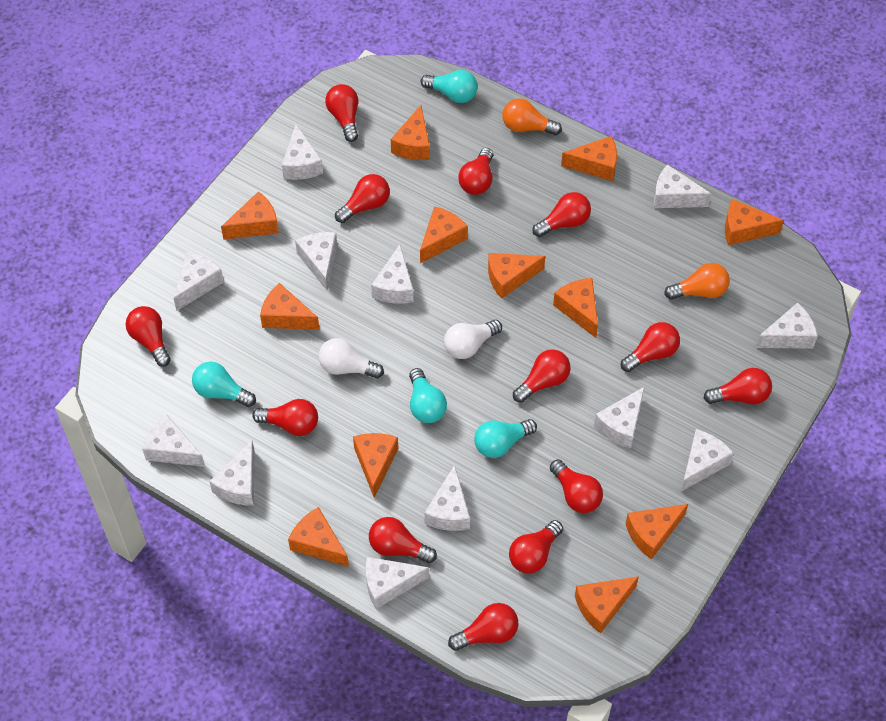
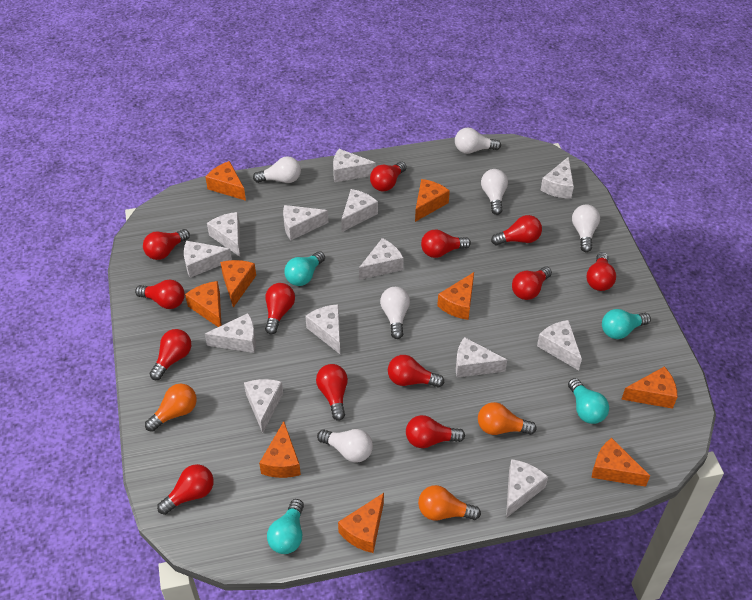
orange cheese: [221,191,279,240] [260,283,320,330] [288,507,349,567] [353,433,398,498] [391,105,430,160] [420,206,468,263] [488,253,545,299] [553,278,598,338] [561,136,617,181] [575,577,639,634] [626,504,688,560] [725,199,784,245] = 12 -> [185,281,222,327] [206,161,246,201] [220,260,256,308] [259,421,301,478] [338,493,384,553] [415,179,450,222] [437,272,474,320] [591,438,650,487] [621,366,678,409] = 9
orange light bulb: [502,98,562,135] [664,263,730,300] = 2 -> [145,384,197,432] [418,485,481,521] [478,402,537,435] = 3
white cheese: [142,415,205,467] [173,252,224,311] [209,441,255,506] [282,124,323,180] [295,232,337,290] [366,557,429,609] [371,245,414,304] [424,465,470,531] [594,387,644,448] [654,164,711,208] [681,429,734,491] [755,303,818,349] = 12 -> [184,241,232,278] [205,313,256,353] [207,212,240,257] [244,379,283,433] [283,205,328,241] [305,304,340,354] [333,149,376,182] [341,189,378,232] [359,238,404,280] [456,337,507,378] [506,459,548,518] [537,320,582,371] [541,157,574,199] = 13
white light bulb: [318,338,384,379] [444,320,502,359] = 2 -> [253,156,301,183] [317,429,373,463] [380,287,410,339] [455,127,501,154] [481,169,508,215] [572,204,600,252] = 6

